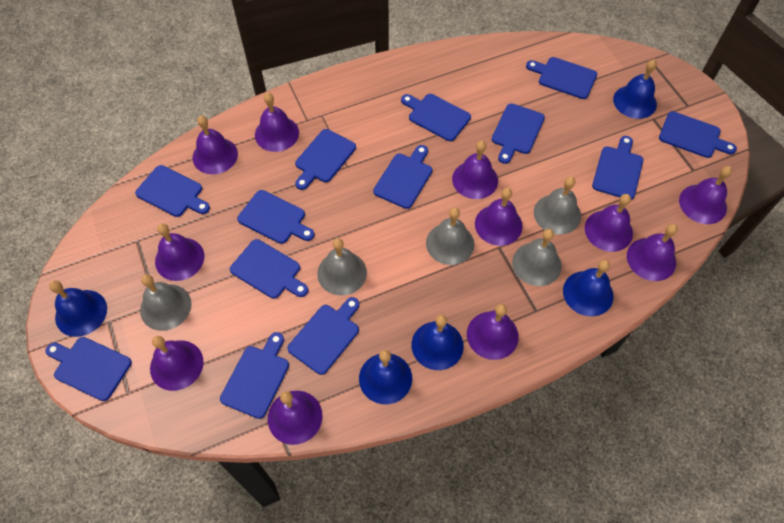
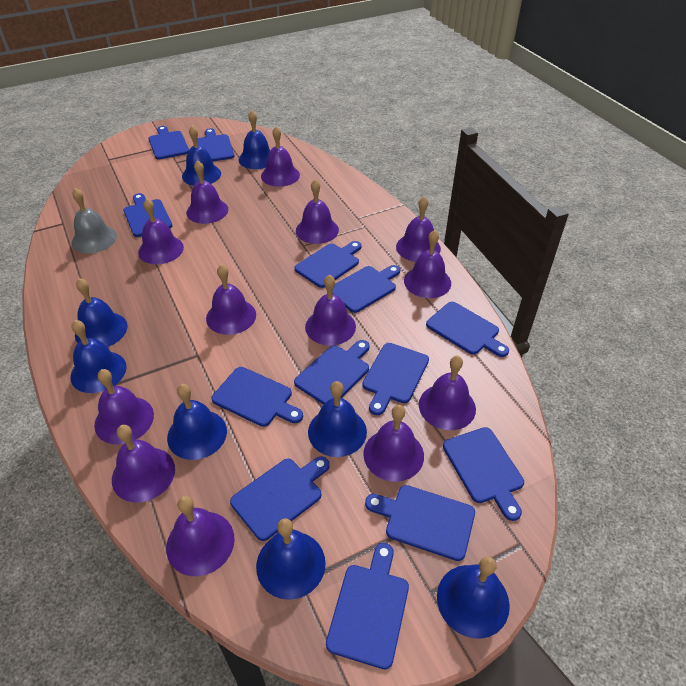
blue bell: [49,280,107,337] [359,350,412,404] [411,315,464,370] [563,260,614,316] [613,59,657,119] = 5 -> [70,320,126,393] [75,278,127,347] [167,384,227,460] [182,126,221,186] [238,110,270,169] [256,518,326,600] [308,381,367,457] [437,556,510,639] = 8
grey bell: [140,274,192,331] [317,238,367,296] [426,207,474,265] [512,229,562,286] [534,177,581,235] = 5 -> [71,188,117,253] = 1
purple bell: [150,336,203,391] [155,223,204,281] [193,116,238,174] [255,93,299,152] [268,391,322,445] [452,141,498,199] [467,304,519,360] [475,188,523,246] [585,194,633,252] [627,224,678,281] [679,166,732,224] = 11 -> [94,369,154,445] [112,425,175,502] [138,198,184,264] [166,496,235,576] [186,160,228,224] [206,264,256,335] [261,126,300,187] [296,179,339,244] [305,275,356,346] [363,405,424,482] [396,196,441,262] [404,230,451,298] [419,356,476,430] = 13

